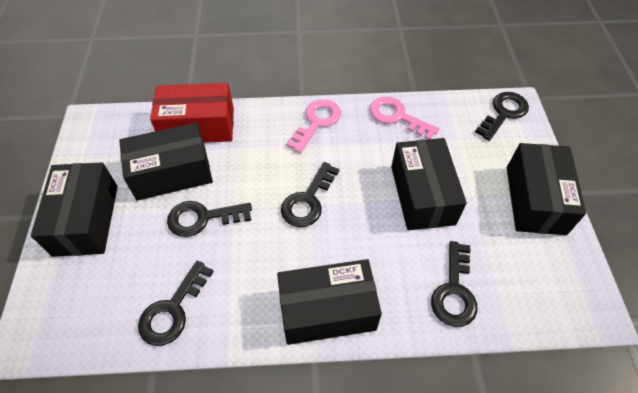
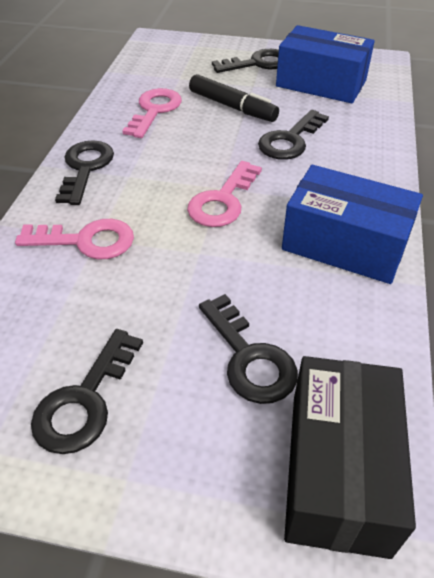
black box: [31,162,118,257] [119,123,213,201] [277,259,382,345] [391,138,467,230] [507,143,586,235] = 5 -> [284,356,416,559] = 1
black marker: none = 0 -> [189,74,279,122] = 1
blue box: none = 0 -> [276,25,375,103] [282,165,423,284] = 2
pink key: [286,99,341,153] [370,96,439,140] = 2 -> [15,219,134,259] [122,88,182,138] [187,161,262,227] = 3
red box: [150,83,234,143] = 1 -> none = 0

